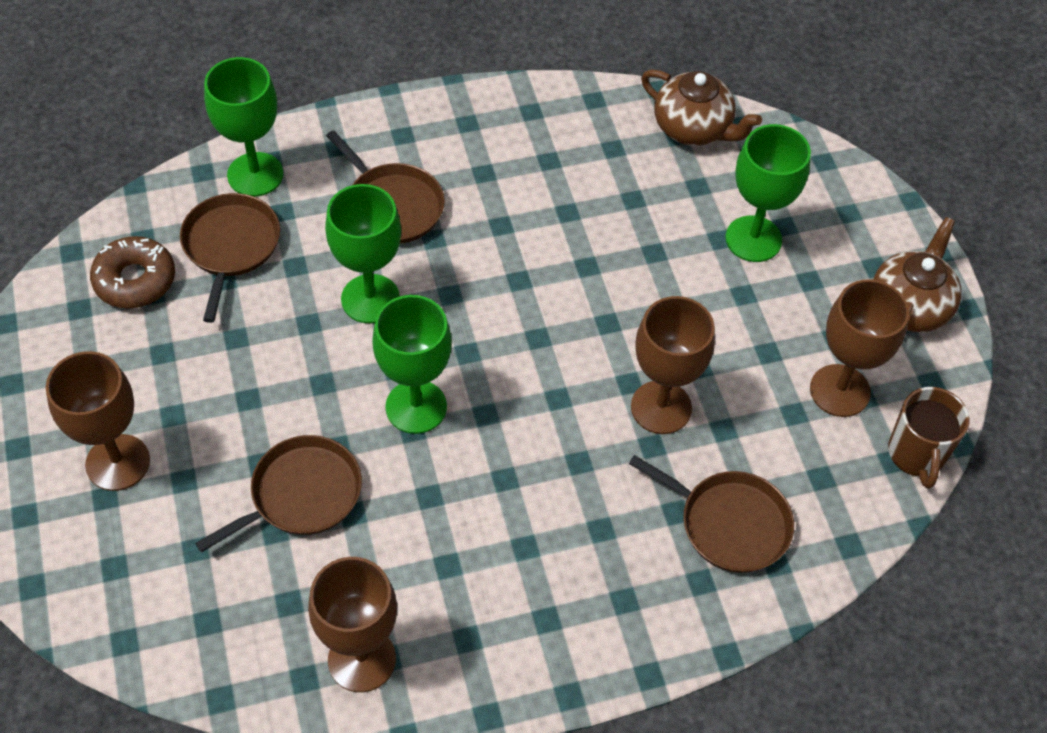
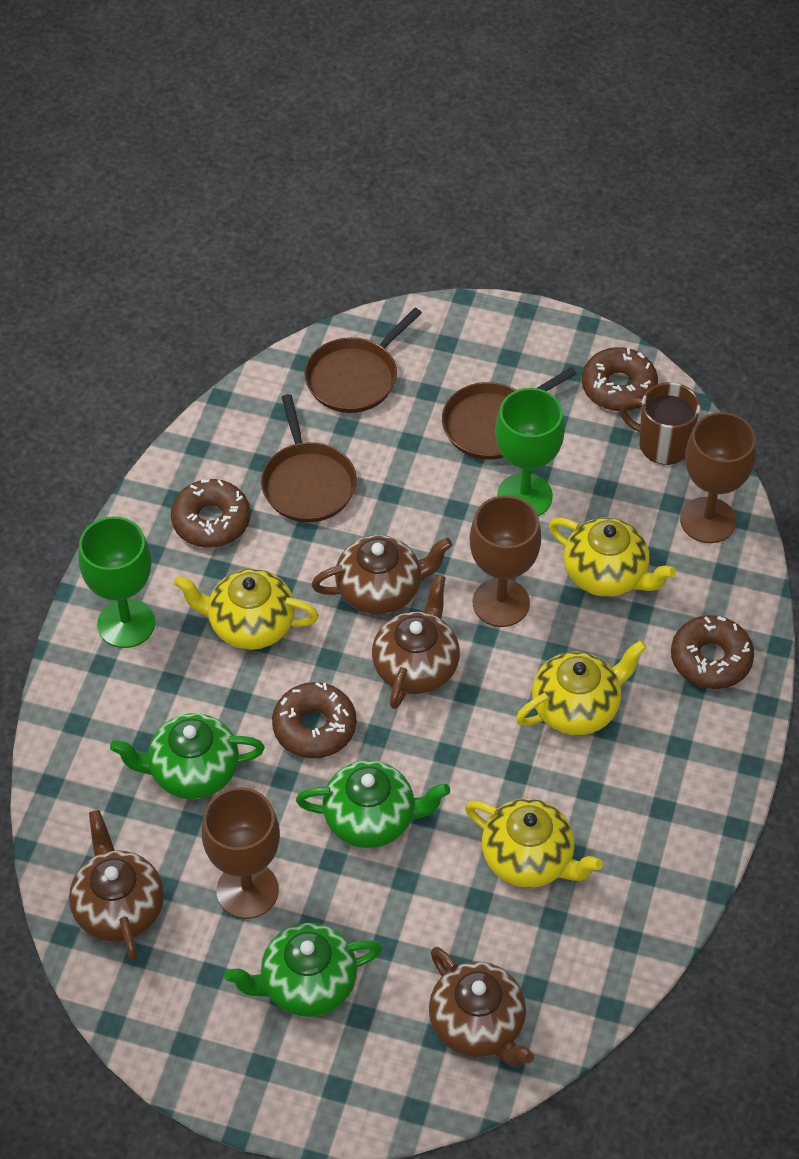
brown donut: [90,236,175,309] = 1 -> [171,479,250,548] [272,682,356,759] [582,347,658,411] [671,615,754,689] = 4
brown goblet: [46,351,150,491] [308,557,397,692] [631,296,715,434] [810,279,909,417] = 4 -> [202,787,280,919] [470,495,541,627] [680,412,756,543] = 3
brown pan: [180,193,280,323] [195,435,362,552] [326,130,445,243] [629,455,794,573] = 4 -> [261,394,357,522] [304,308,422,413] [442,367,577,460] = 3
brown teapot: [641,70,762,146] [873,217,962,332] = 2 -> [69,810,164,961] [311,535,453,615] [372,574,460,709] [429,947,534,1067] = 4
green goblet: [204,57,283,197] [325,184,401,323] [372,295,452,434] [725,124,811,262] = 4 -> [78,516,155,648] [495,388,565,516] = 2
green teapot: none = 0 -> [110,713,265,799] [224,923,382,1017] [296,760,450,848] = 3
yellow teapot: none = 0 -> [174,569,319,650] [465,799,603,888] [516,640,647,735] [549,517,676,597] = 4

